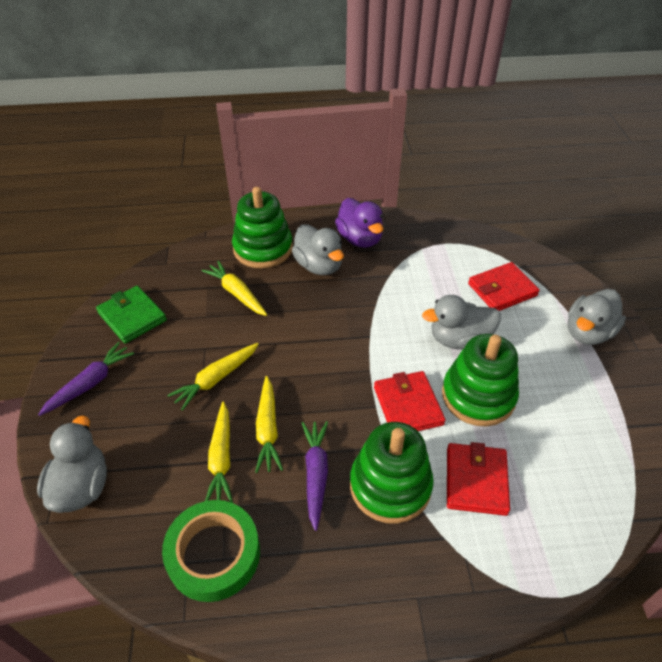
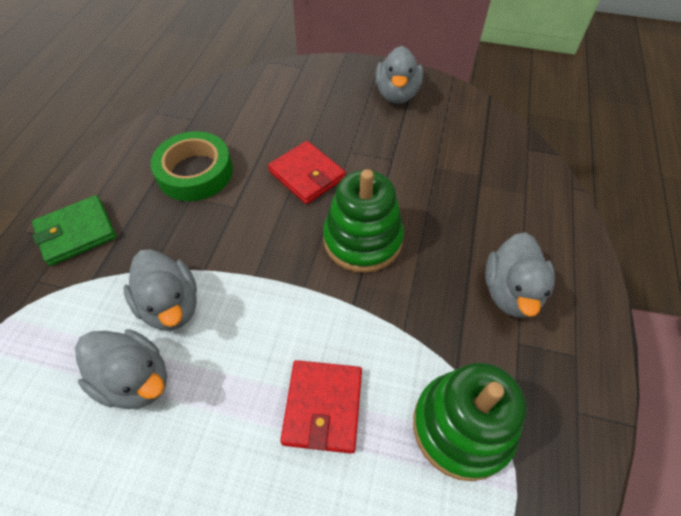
green stacking toy: [232,187,293,269] [350,422,434,524] [442,334,519,426] = 3 -> [323,169,404,273] [413,363,526,481] = 2
purple carrot: [38,342,134,416] [302,421,328,531] = 2 -> none = 0
purple duck: [335,198,383,248] = 1 -> none = 0
red wallet: [374,371,445,431] [447,442,510,516] [468,262,540,311] = 3 -> [268,141,346,204] [280,360,362,454] = 2
yellow carrot: [167,343,259,411] [202,261,267,316] [205,402,233,503] [255,376,283,473] = 4 -> none = 0

